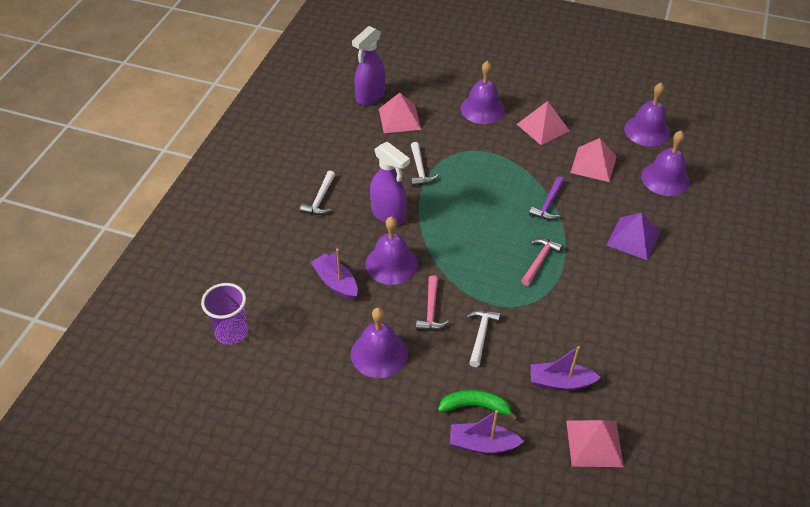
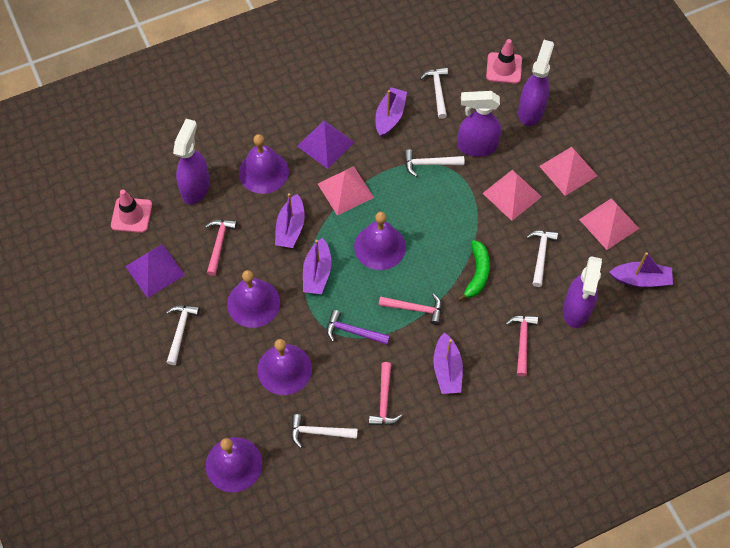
pink hammer: [416,275,449,330] [521,238,563,286] = 2 -> [205,220,237,276] [369,362,402,426] [379,294,442,325] [505,315,538,376] = 4
pink traffic cone: none = 0 -> [111,189,152,233] [486,39,522,84] = 2
purple boat: [311,249,358,300] [450,410,524,454] [531,346,601,391] = 3 -> [275,193,305,248] [303,238,331,294] [375,87,407,137] [433,332,463,394] [609,252,673,287] = 5
purple cup: [201,283,248,345] = 1 -> none = 0
purple pyramid: [607,212,660,261] = 1 -> [125,244,185,298] [297,120,355,169] = 2
purple spray bottle: [352,26,385,106] [370,142,410,225] = 2 -> [173,119,210,204] [457,91,501,157] [518,40,554,126] [563,256,602,328] = 4
white hammer: [300,171,335,215] [411,142,439,186] [466,310,501,367] = 3 -> [166,305,200,365] [291,414,358,448] [404,149,464,177] [420,67,448,119] [526,231,558,287] = 5

